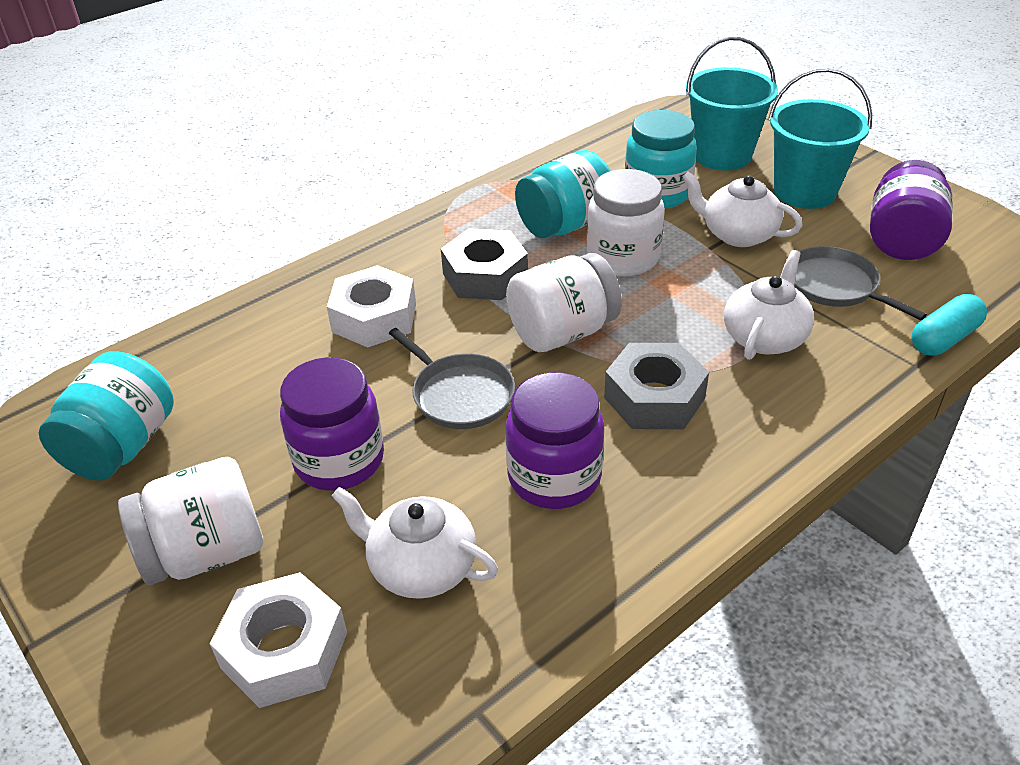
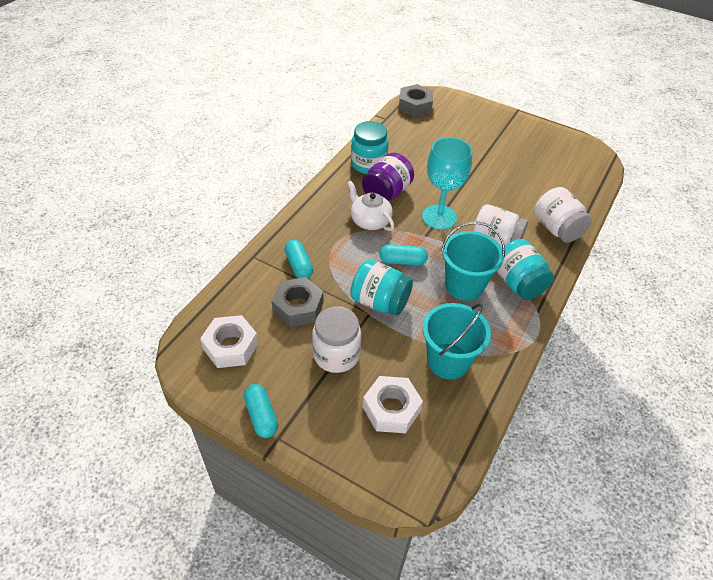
grey pan: [389,328,515,429] [794,246,927,320] = 2 -> none = 0
purple jar: [280,357,384,491] [506,372,604,509] [870,160,953,260] = 3 -> [362,153,414,201] = 1
turquoise capsule: [911,294,987,356] = 1 -> [244,384,278,438] [284,240,313,278] [379,244,428,266] = 3
turquoise goblet: none = 0 -> [422,137,472,230] = 1
white teapot: [332,487,498,599] [683,171,803,247] [724,250,814,360] = 3 -> [347,181,394,231] = 1

